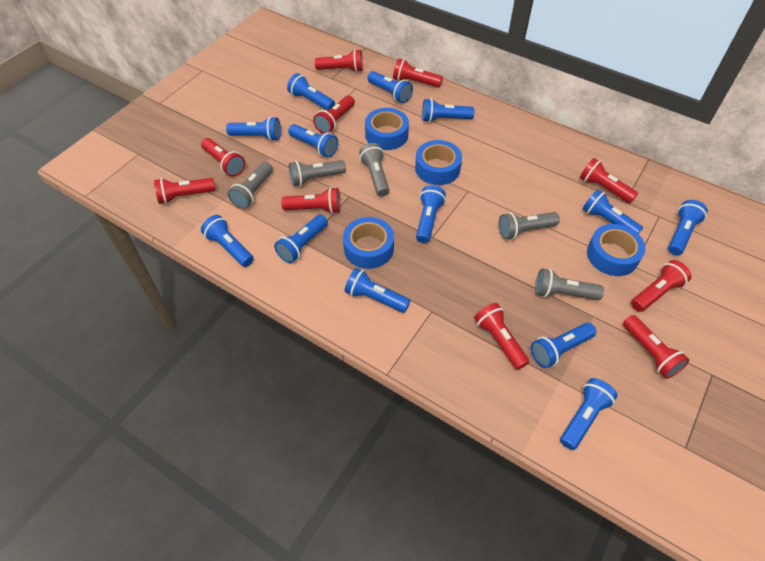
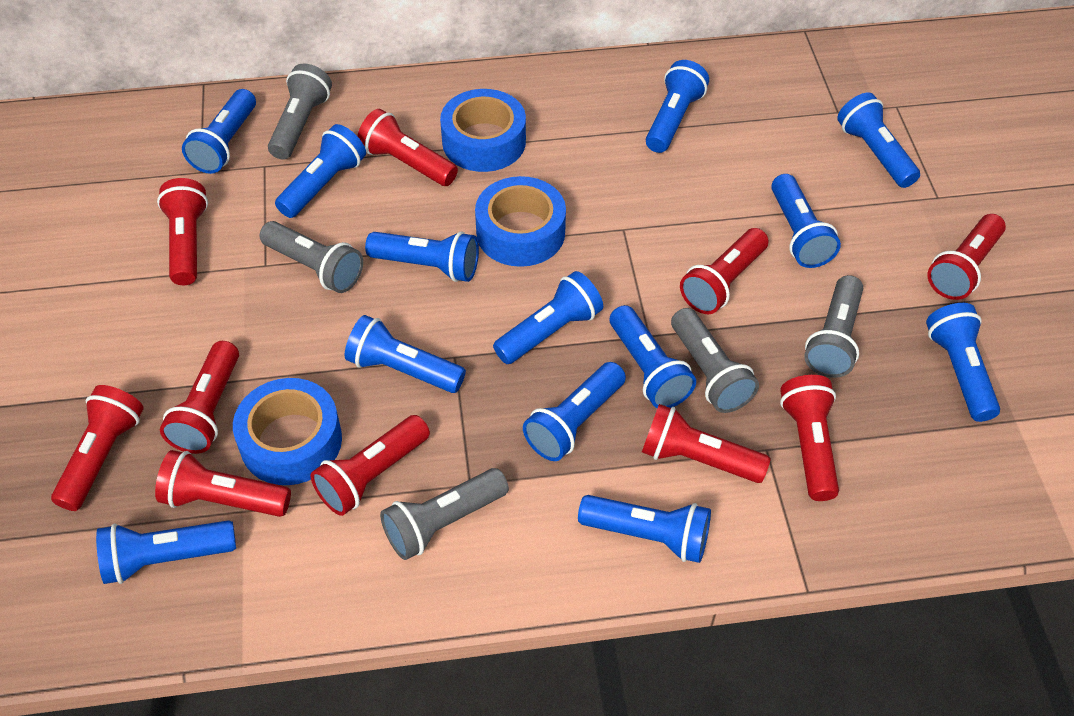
blue tape: [343,217,394,269] [365,108,409,150] [415,140,462,185] [587,224,645,276] = 4 -> [233,378,342,485] [440,89,526,172] [475,176,566,267] = 3

